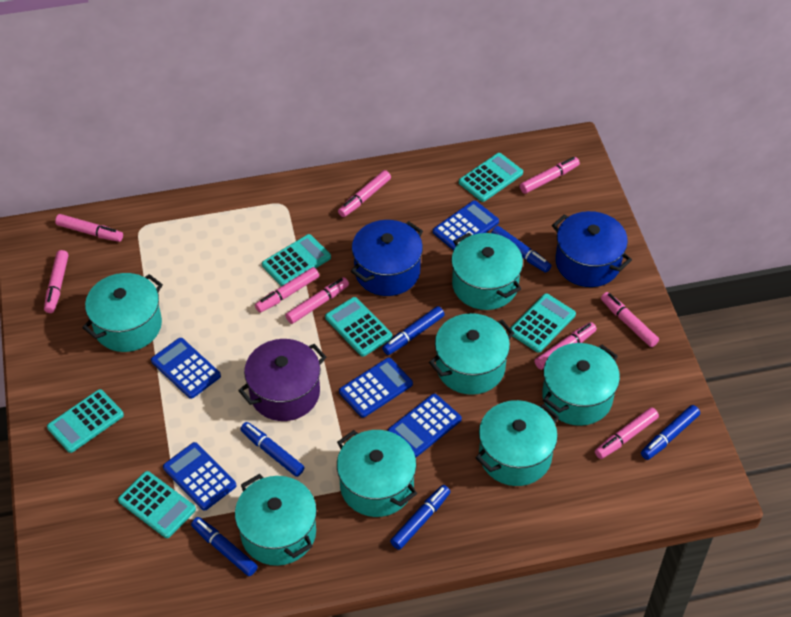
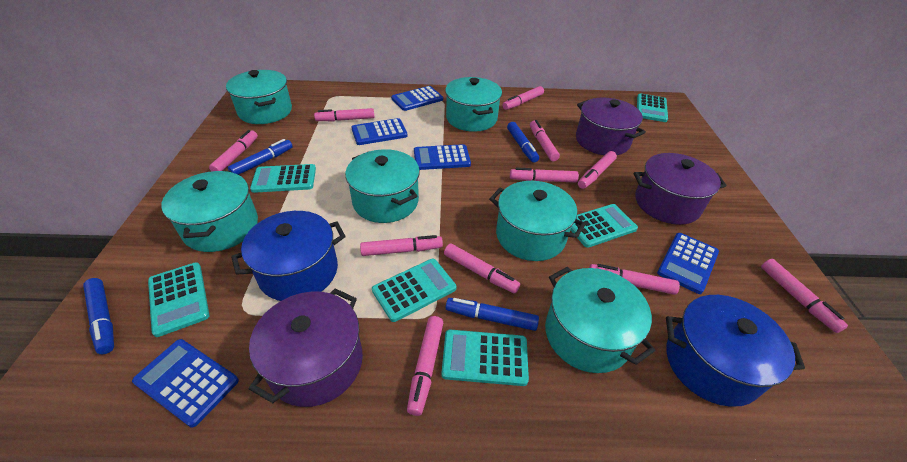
blue marker: [191,517,258,576] [240,422,304,477] [382,306,445,355] [390,485,450,550] [491,226,551,273] [641,405,700,460] = 6 -> [83,278,114,354] [228,139,293,175] [446,298,539,331] [507,122,539,163] = 4
pink marker: [44,250,68,313] [55,214,123,242] [255,267,319,313] [285,277,349,324] [338,170,391,217] [520,157,580,194] [534,322,597,370] [595,408,659,459] [601,292,659,347] = 9 -> [209,130,258,171] [314,108,374,121] [360,235,443,256] [407,316,443,416] [444,243,520,294] [503,86,544,110] [510,168,579,182] [530,120,560,161] [578,151,617,189] [589,264,680,295] [761,259,848,333] = 11
purple pot: [238,339,326,421] = 1 -> [249,288,363,407] [576,97,646,155] [634,153,727,225] = 3
turquoise pot: [82,273,163,352] [235,474,317,566] [337,430,417,517] [429,313,514,395] [451,233,523,310] [476,400,559,486] [542,343,620,426] = 7 -> [162,171,258,252] [226,70,292,124] [345,149,420,223] [445,77,502,132] [489,181,586,261] [545,267,655,373] = 6

